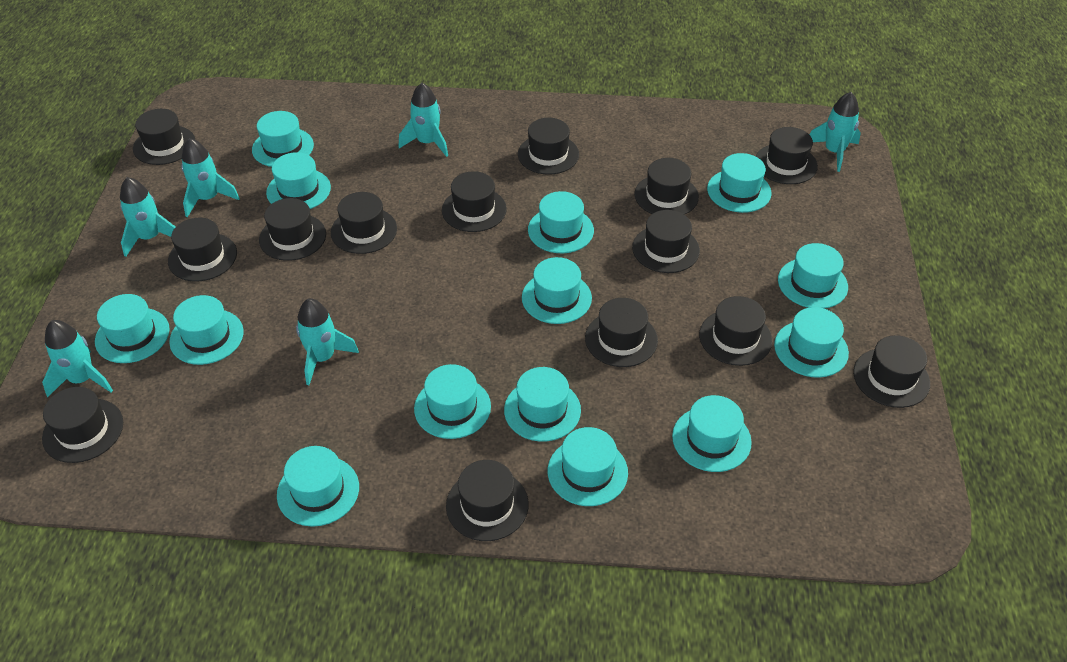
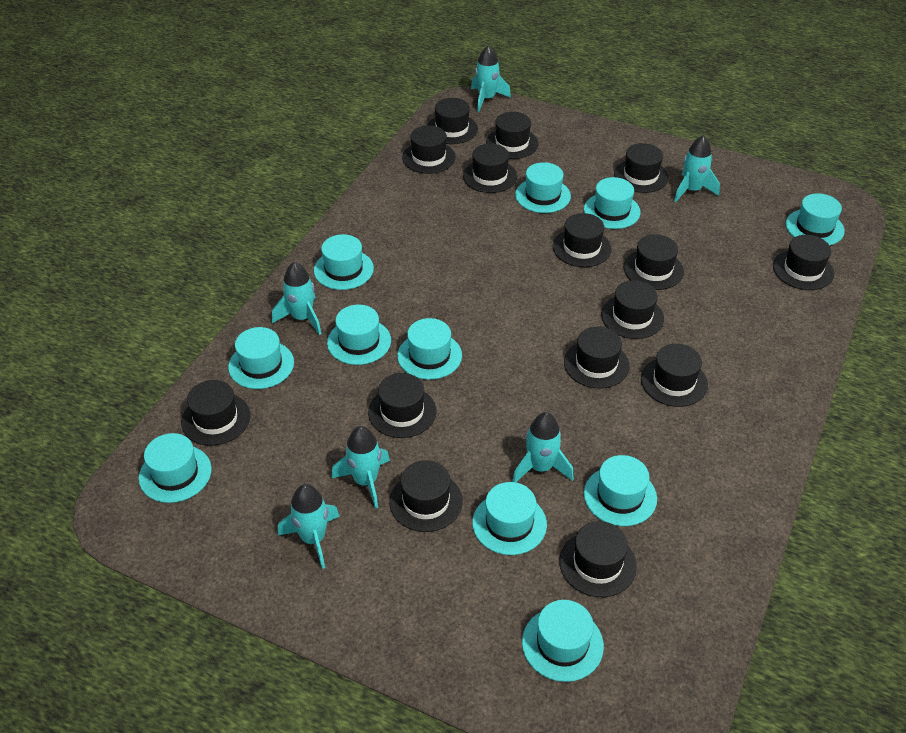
black hat: [42,387,123,463] [133,109,195,165] [168,218,237,281] [259,198,326,261] [331,192,397,254] [442,171,507,232] [446,460,529,541] [518,118,579,175] [585,298,658,367] [632,210,700,273] [634,158,699,215] [699,296,772,366] [756,127,818,184] [853,335,930,408] = 14 -> [181,380,250,446] [368,373,436,438] [389,460,463,532] [402,125,456,174] [427,98,478,144] [463,144,517,193] [486,112,539,159] [553,213,611,267] [559,521,637,597] [564,327,630,388] [601,280,664,339] [614,143,669,193] [624,234,684,290] [641,344,708,407] [773,235,834,290] = 15
turquoise hat: [95,294,170,363] [169,295,244,365] [252,111,314,167] [266,152,331,209] [277,446,359,527] [414,364,491,439] [504,367,581,442] [522,257,592,324] [528,191,594,253] [548,427,628,506] [672,395,752,472] [707,153,771,213] [774,307,849,378] [778,243,848,309] = 14 -> [139,433,212,503] [228,327,294,389] [314,234,374,290] [327,305,391,365] [397,318,462,380] [472,482,547,555] [515,162,571,213] [522,600,604,682] [584,177,640,229] [584,455,657,526] [786,193,845,245] = 11

